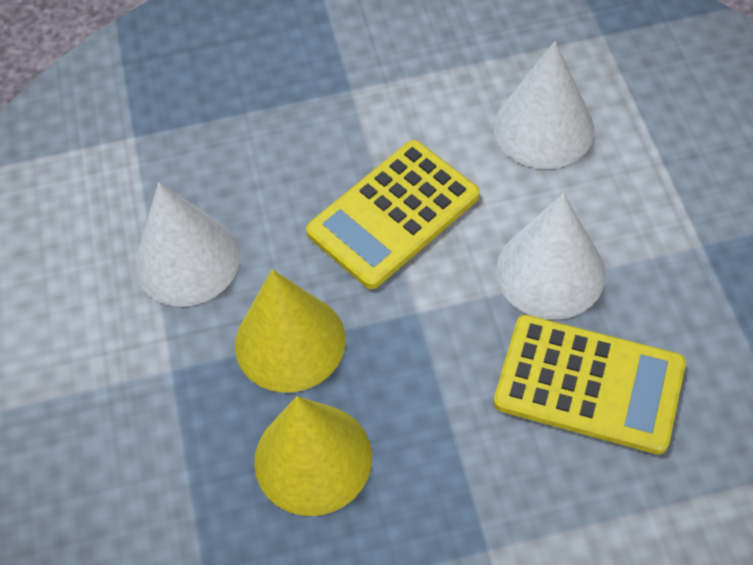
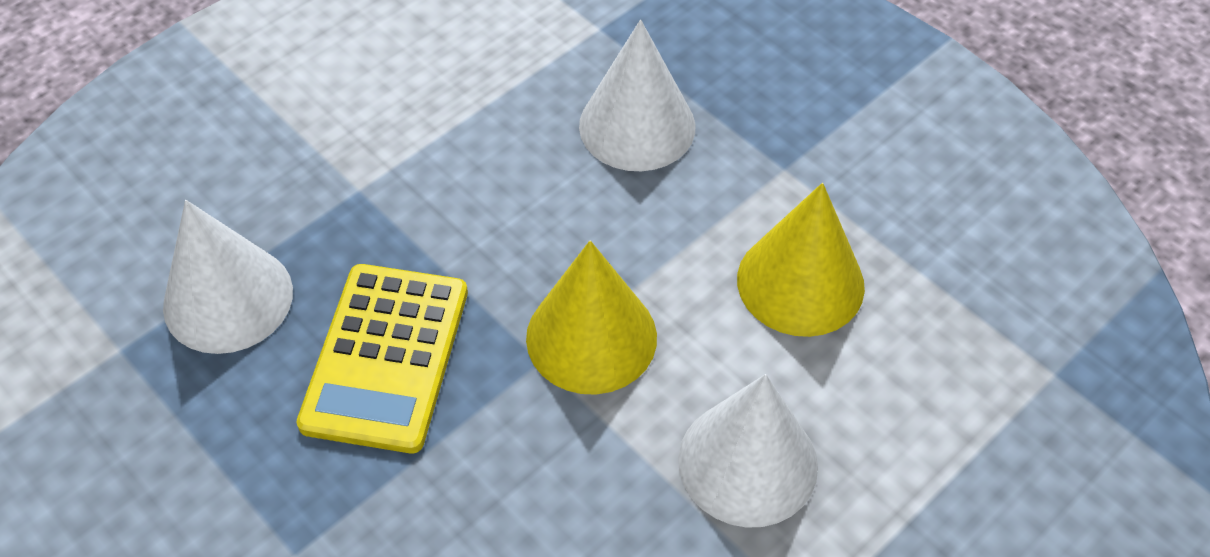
yellow calculator: [306,140,480,289] [494,315,686,455] = 2 -> [296,264,468,454] = 1

